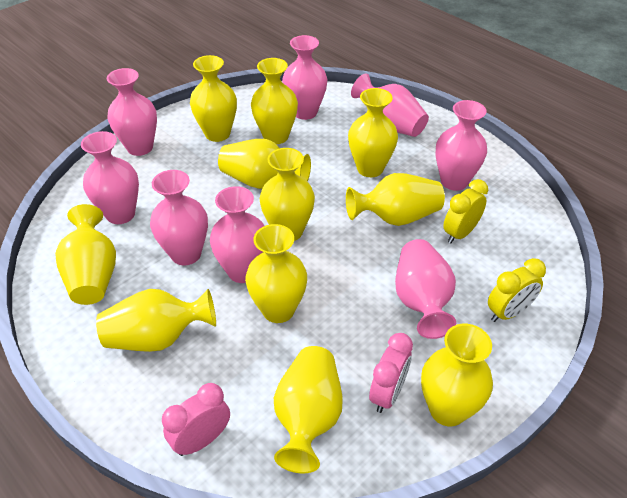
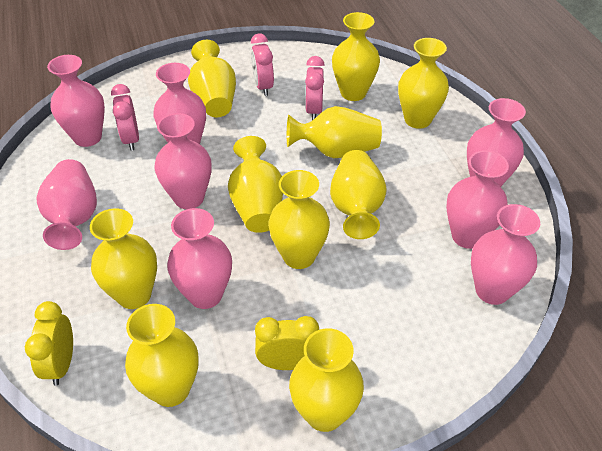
pink clock: [162,383,230,456] [369,333,413,413] = 2 -> [111,84,139,151] [251,33,274,96] [305,56,325,120] = 3
yellow vase: [55,204,116,305] [96,289,216,352] [190,55,237,142] [218,139,311,189] [245,224,307,323] [251,58,298,144] [260,148,315,241] [274,346,343,473] [346,173,445,226] [348,88,398,177] [421,324,493,426] = 11 -> [90,208,157,309] [125,304,198,407] [188,40,236,117] [228,136,283,233] [268,170,330,269] [287,106,382,158] [289,328,364,432] [330,150,387,239] [332,12,380,101] [398,38,449,129] = 10

